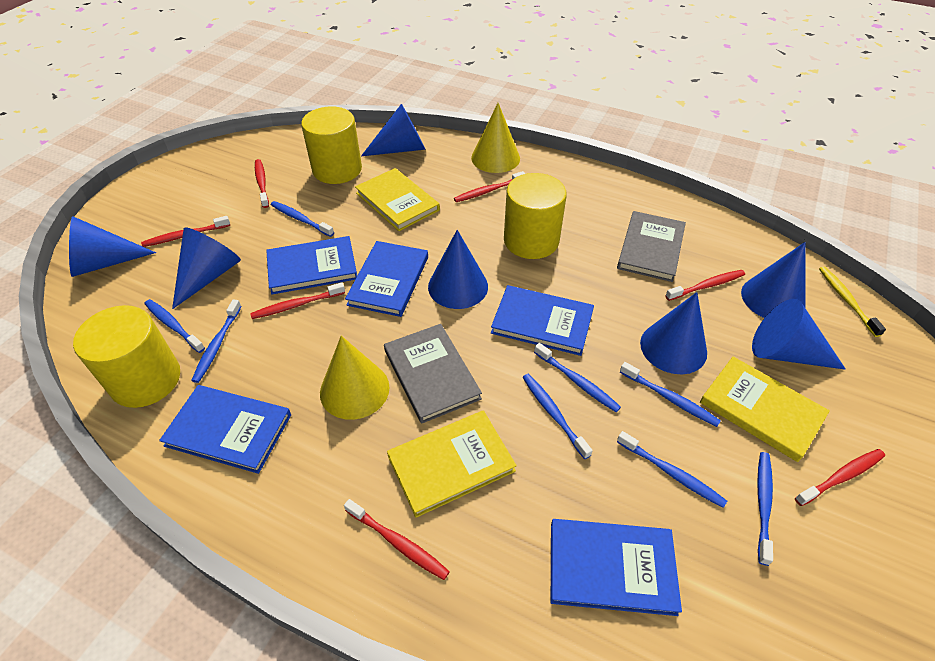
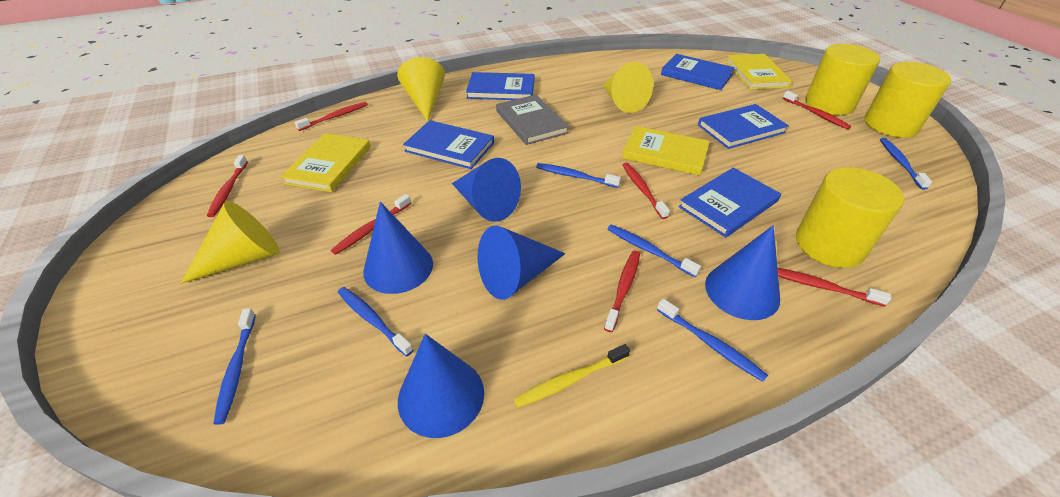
blue cone: [69,216,156,277] [172,227,241,309] [361,104,425,156] [428,230,488,309] [640,292,707,374] [741,242,806,318] [752,299,846,370] = 7 -> [363,202,433,294] [398,334,484,438] [452,158,521,222] [478,226,566,300] [705,226,780,320] = 5
blue toothbrush: [145,299,205,353] [191,299,242,383] [271,201,334,237] [522,374,593,459] [534,343,621,412] [617,431,727,508] [620,362,721,427] [757,452,773,566] = 8 -> [213,308,256,425] [338,287,413,356] [536,163,621,188] [607,225,701,277] [657,299,768,382] [880,138,932,190] = 6
grey book: [384,324,482,424] [617,211,686,282] = 2 -> [496,95,569,145] = 1
yellow cone: [320,336,390,420] [471,103,520,173] = 2 -> [181,201,280,284] [397,57,445,122] [603,62,653,113] = 3

